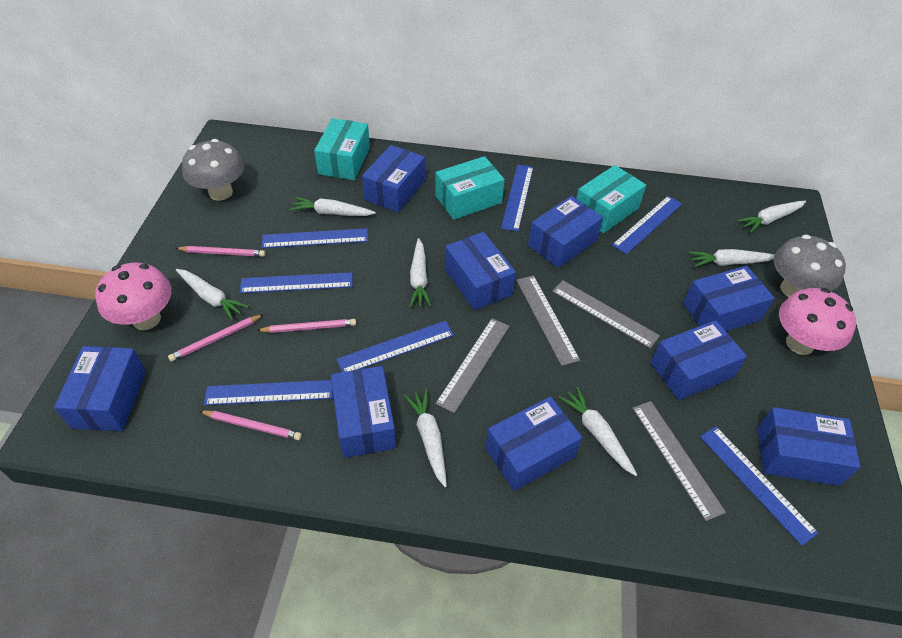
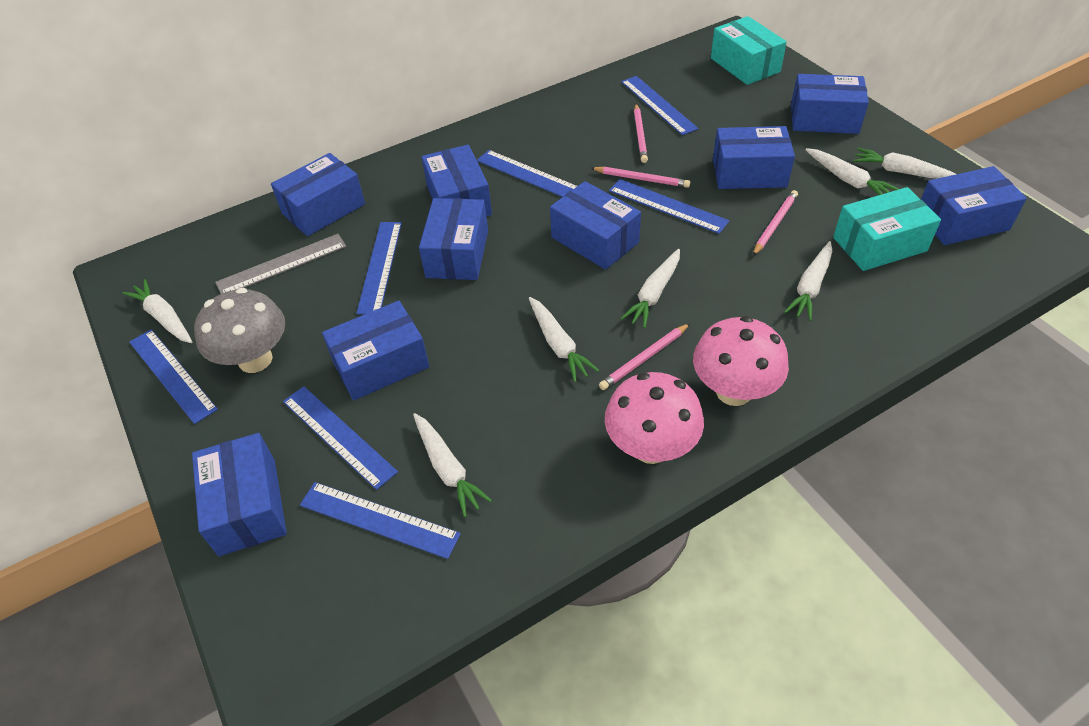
grey mushroom: [182,139,244,201] [774,235,846,297] = 2 -> [194,288,285,373] = 1
grey ruler: [435,318,509,413] [516,275,580,366] [552,280,660,348] [632,401,726,521] = 4 -> [215,234,346,294] = 1
turquoise box: [314,118,370,180] [435,156,505,220] [576,165,646,233] = 3 -> [711,16,787,85] [833,187,941,271] = 2

